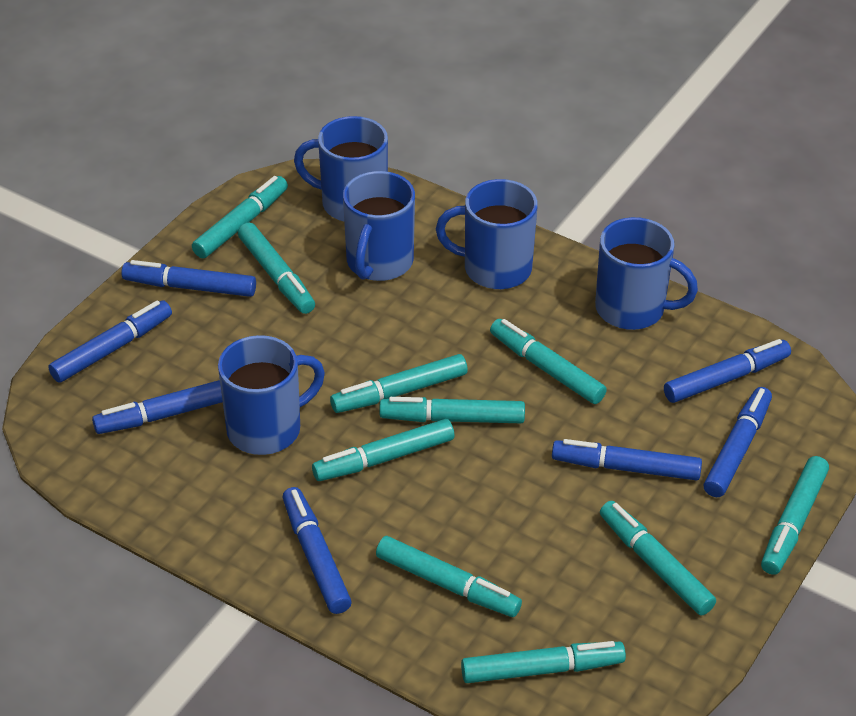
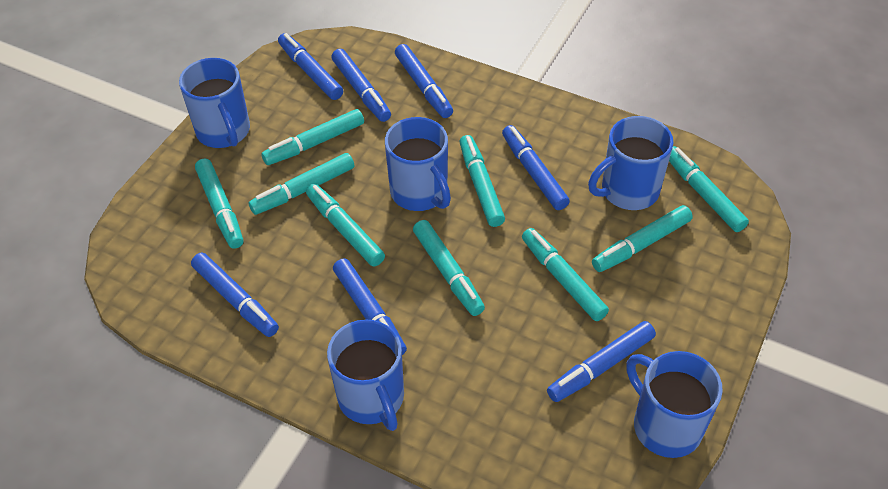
turquoise marker: [192,176,288,258] [238,222,315,314] [312,419,455,481] [330,354,468,413] [376,536,522,617] [379,397,525,423] [461,641,626,683] [490,319,607,404] [600,501,716,615] [761,456,829,575] = 10 -> [195,158,244,249] [249,153,354,215] [261,109,364,165] [306,184,385,267] [413,220,485,316] [460,135,505,227] [522,228,609,321] [592,205,693,272] [669,146,749,232] = 9

